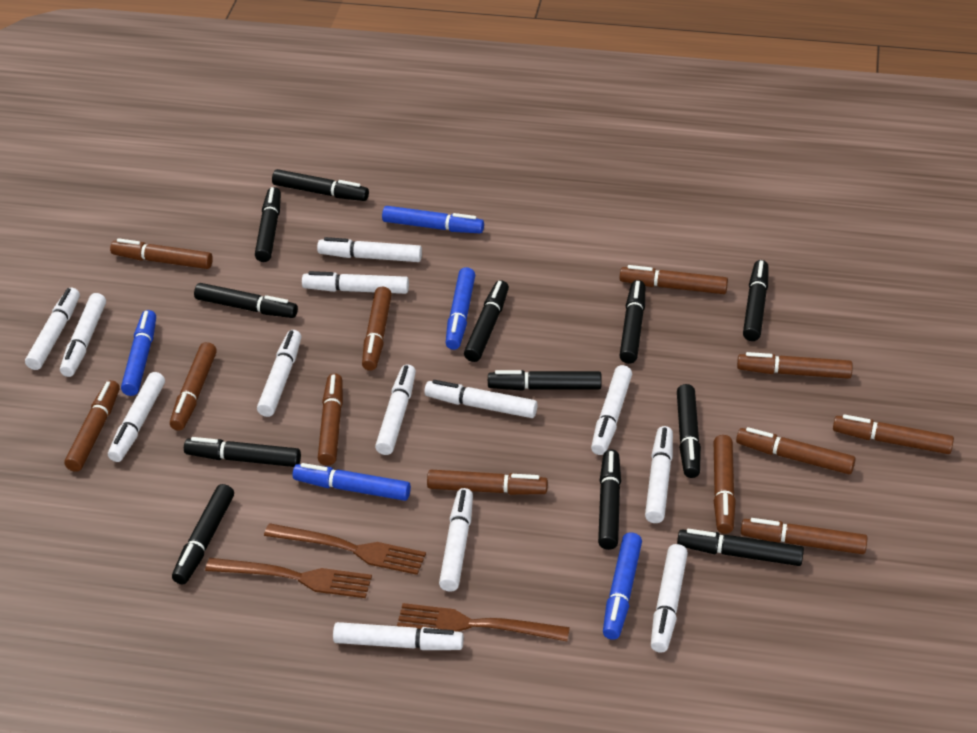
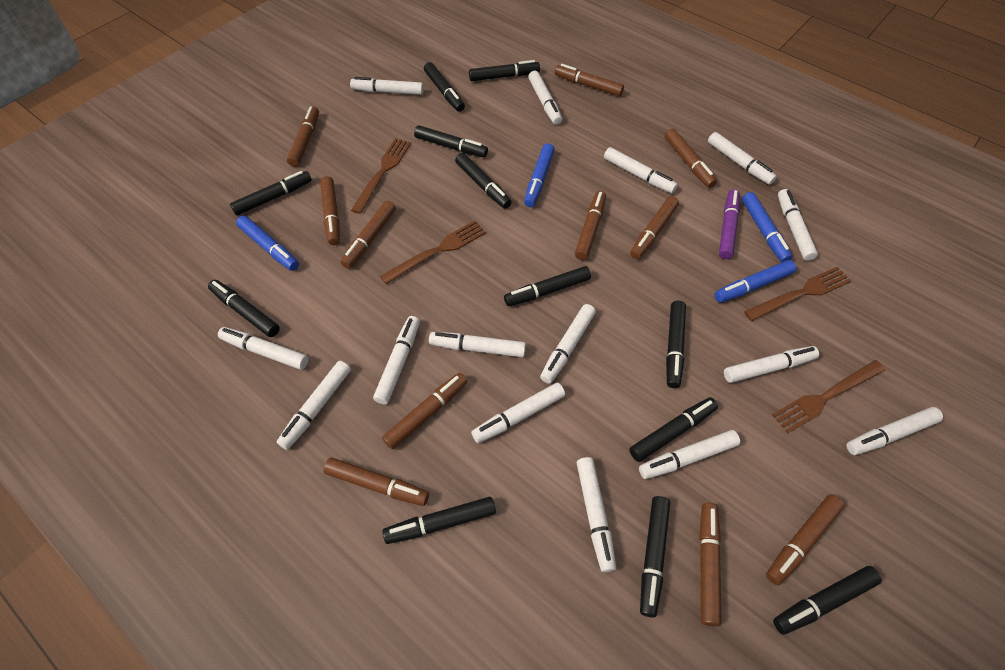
blue marker: [121,310,156,396] [293,463,411,501] [382,206,484,233] [446,267,475,350] [603,533,642,640] = 5 -> [236,216,299,271] [524,143,555,207] [714,260,796,303] [742,192,792,262] = 4
brown fork: [205,558,372,598] [264,523,426,575] [397,603,570,641] = 3 -> [351,138,411,214] [380,221,486,284] [744,267,851,321] [772,360,885,433] = 4
brown marker: [64,380,120,472] [110,238,213,269] [170,342,217,431] [318,373,343,466] [362,286,392,371] [427,470,548,495] [620,265,728,294] [713,435,736,534] [736,427,856,474] [737,352,853,379] [741,518,867,554] [833,414,954,454] = 12 -> [287,106,319,167] [320,176,340,245] [323,458,429,506] [341,200,396,269] [382,373,468,449] [555,64,624,96] [575,191,606,260] [630,196,679,259] [665,129,717,188] [699,503,722,626] [766,494,845,585] = 11
purple marker: none = 0 -> [719,189,740,259] = 1
white marker: [25,288,80,370] [60,293,106,377] [108,372,165,462] [257,330,301,417] [302,271,409,294] [317,237,422,262] [333,622,464,650] [375,365,416,455] [424,380,538,418] [439,488,473,592] [591,365,632,455] [645,426,673,523] [651,544,688,653] = 13 -> [218,327,308,370] [277,361,351,450] [350,77,424,95] [373,316,420,404] [429,332,526,357] [471,383,565,443] [528,71,562,125] [540,304,596,384] [577,457,616,572] [604,147,678,193] [639,430,740,479] [708,132,777,185] [724,346,819,383] [778,189,818,261] [846,407,943,455] = 15

